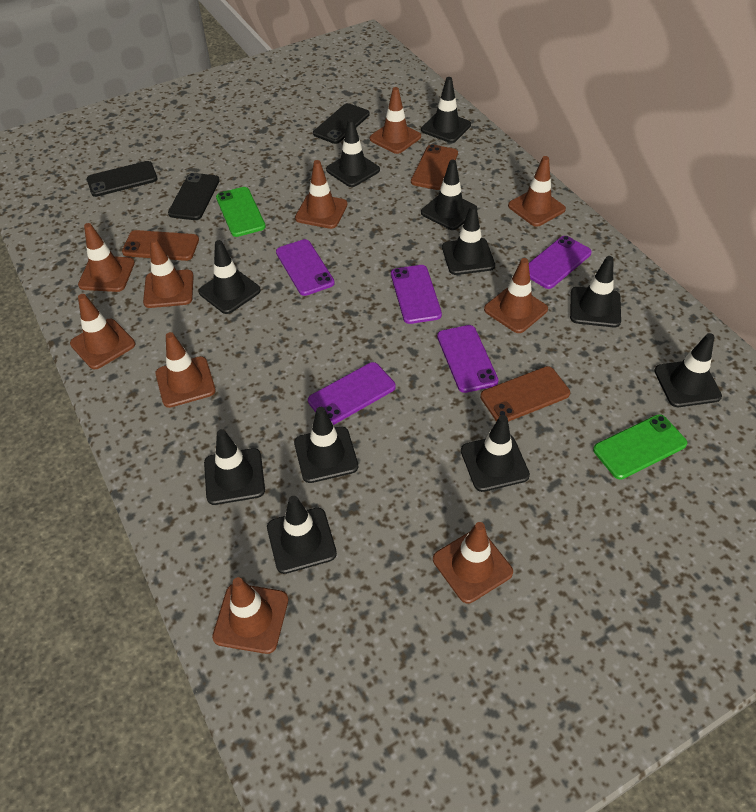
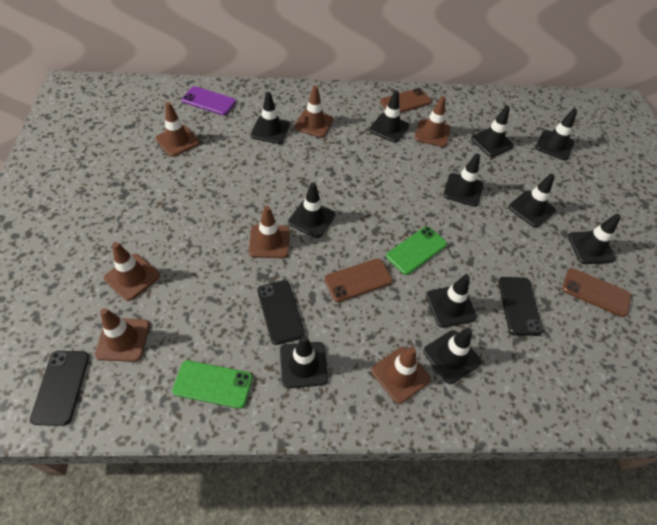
brown traffic cone: [70,294,135,370] [78,223,135,292] [143,238,194,308] [156,332,216,408] [212,577,288,654] [295,160,347,229] [370,87,421,154] [433,522,513,604] [484,258,548,333] [508,156,566,227] = 10 -> [95,308,150,362] [104,242,160,301] [155,102,200,157] [248,206,290,258] [294,86,334,138] [372,347,431,404] [415,96,451,147] = 7
purple phone: [276,239,335,296] [308,362,396,425] [391,265,442,324] [437,325,499,393] [529,236,592,289] = 5 -> [182,86,236,115] = 1

